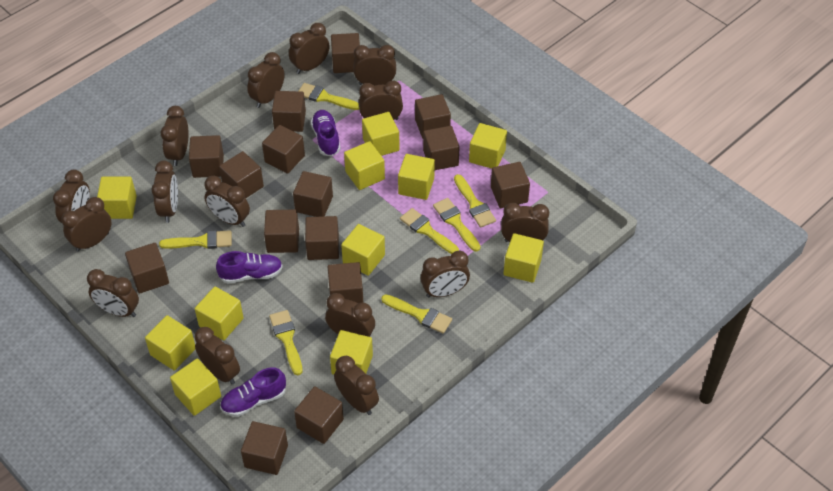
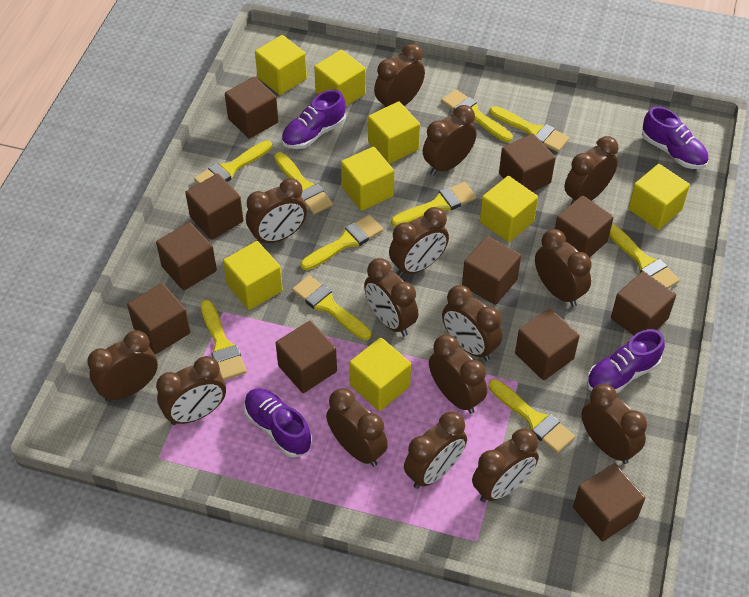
brown cube: [125,243,169,294] [189,135,224,178] [219,151,264,199] [241,421,288,475] [262,125,305,174] [264,210,299,253] [272,91,306,132] [293,171,333,217] [294,386,344,444] [305,216,339,260] [328,262,363,303] [331,33,360,73] [415,94,451,139] [423,126,460,170] [491,162,530,208] = 15 -> [127,283,191,354] [156,222,217,290] [185,173,244,240] [225,77,279,139] [276,321,337,393] [462,236,521,305] [499,134,555,192] [515,308,580,380] [555,195,614,257] [573,463,645,542] [611,271,676,335] = 11
purple shoe: [216,251,283,284] [220,367,286,417] [311,110,340,157] = 3 -> [244,388,312,458] [281,89,346,149] [587,329,665,393] [642,106,708,169] = 4
yellow brush: [159,230,232,249] [269,310,303,375] [299,83,359,110] [381,294,452,334] [400,208,459,254] [433,198,481,252] [454,174,496,228] = 7 -> [194,141,272,184] [201,300,247,380] [274,152,333,215] [292,275,371,340] [301,215,383,270] [391,182,476,227] [441,89,513,143] [489,106,570,152] [489,379,575,454] [609,224,680,288] = 10
yellow cube: [97,177,137,219] [145,315,195,371] [170,358,221,416] [195,287,243,340] [330,330,373,375] [341,224,385,276] [344,141,385,190] [362,112,400,156] [398,154,435,200] [469,123,507,169] [503,233,544,283] = 11 -> [223,241,283,310] [255,35,307,95] [314,50,366,107] [341,147,394,211] [349,337,411,411] [368,101,420,164] [480,176,538,242] [628,164,690,230] = 8

